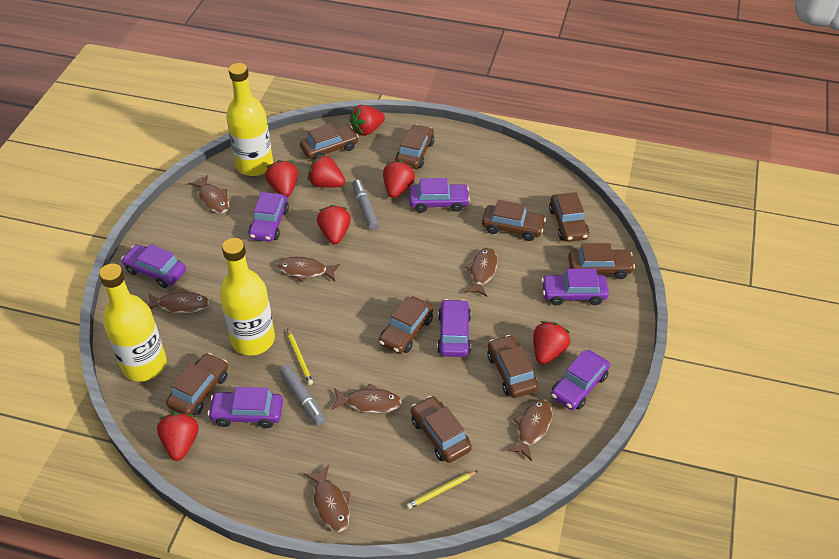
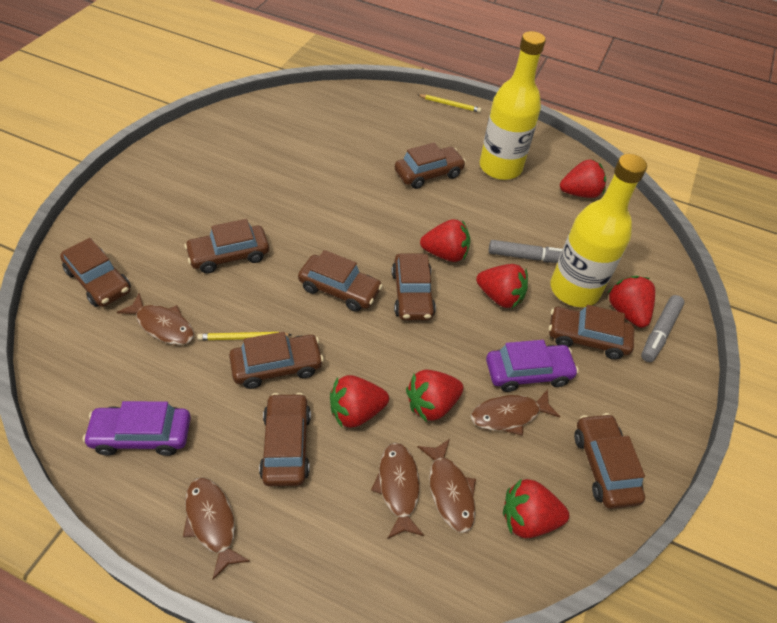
brown fish: [148,288,210,314] [189,175,229,214] [277,257,340,283] [304,465,350,532] [331,383,402,413] [465,248,498,297] [507,399,553,461] = 7 -> [117,293,194,345] [183,477,250,580] [371,443,424,539] [418,439,476,533] [471,389,561,436] = 5
purple car: [121,244,186,288] [208,387,283,428] [248,192,289,242] [409,178,470,213] [437,299,471,357] [541,268,609,306] [551,350,610,410] = 7 -> [83,401,191,456] [486,340,579,392] = 2
yellow bottle: [99,264,167,382] [220,238,275,355] [226,63,273,176] = 3 -> [480,31,546,180] [551,154,647,307] = 2

